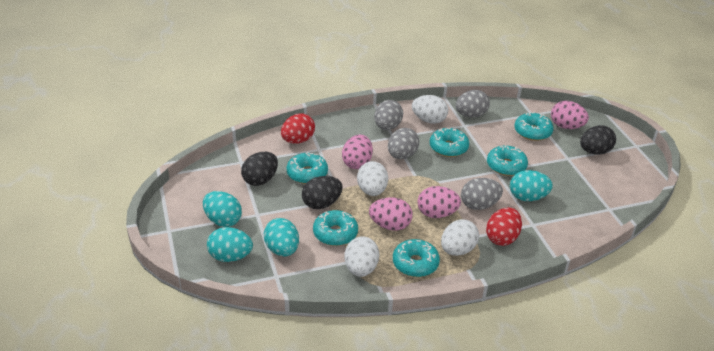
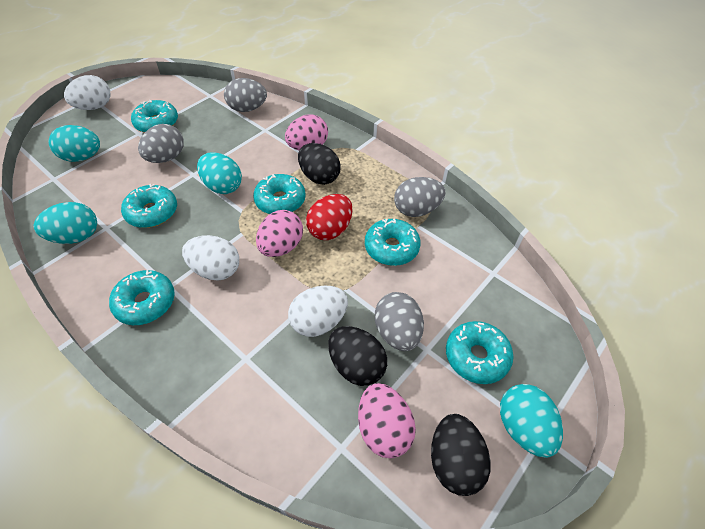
pink egg: [342,134,373,169] [369,198,413,231] [417,186,461,218] [551,101,589,129] = 4 -> [256,210,303,257] [285,114,328,150] [358,383,416,458] = 3
red egg: [281,113,315,144] [486,207,522,246] = 2 -> [306,194,353,240] = 1
white egg: [344,236,380,277] [357,161,388,196] [412,95,448,124] [441,219,479,256] = 4 -> [64,75,111,110] [182,235,239,280] [288,286,348,337] = 3

